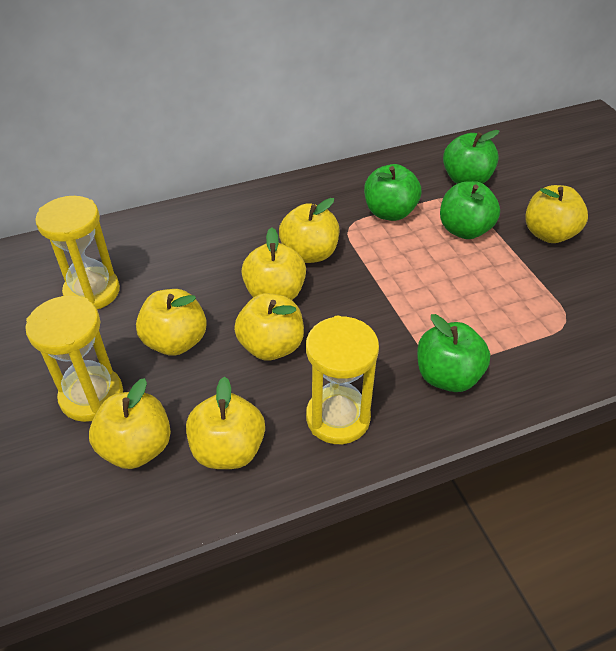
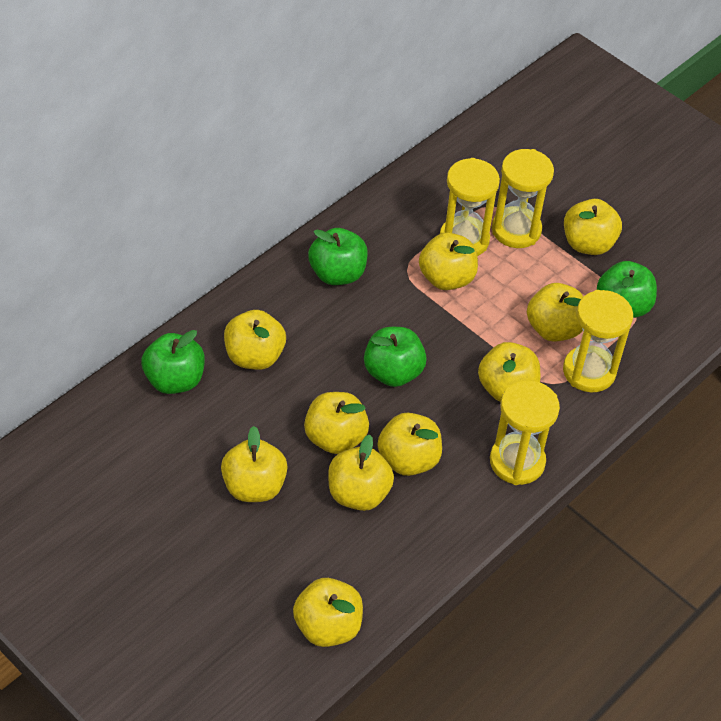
yellow apple: [89,378,171,469] [136,289,207,356] [186,376,265,469] [234,293,304,360] [241,227,306,300] [279,198,339,263] [525,185,588,243] = 7 -> [221,426,288,502] [224,310,286,370] [293,578,363,647] [304,392,369,454] [328,435,394,511] [378,413,442,476] [419,233,478,290] [478,342,540,402] [527,283,584,342] [564,199,622,255] = 10
yellow hourglass: [25,296,123,422] [35,196,120,309] [306,316,379,444] = 3 -> [440,158,500,256] [490,380,560,485] [492,149,554,248] [563,290,633,392] = 4

